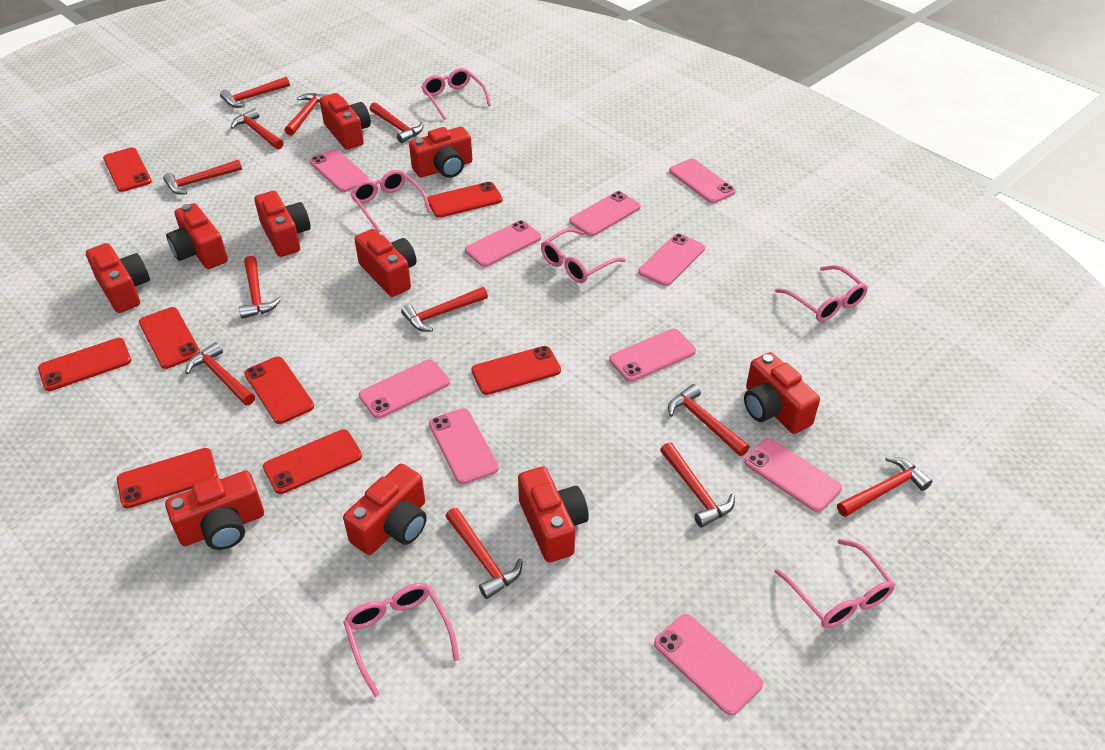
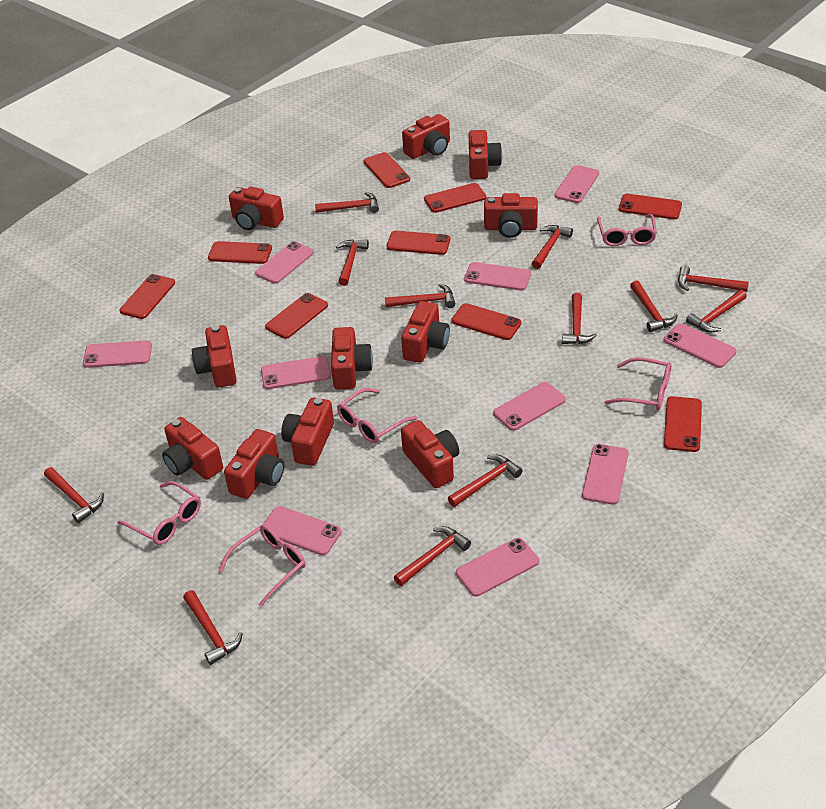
pink glasses: [343,583,460,697] [350,170,431,232] [421,68,491,120] [541,228,626,283] [774,539,895,628] [775,265,868,322] = 6 -> [117,481,201,545] [219,525,306,607] [337,388,418,443] [597,214,657,246] [604,357,671,410] = 5
red camera: [86,243,150,313] [165,471,264,550] [166,203,228,269] [254,191,311,257] [320,93,371,150] [343,464,427,555] [354,229,417,297] [409,127,472,178] [518,467,589,563] [744,352,820,434] = 10 -> [162,417,223,480] [192,325,237,388] [224,429,284,499] [229,187,284,230] [281,398,334,466] [331,327,373,390] [401,301,450,363] [401,420,459,488] [402,114,450,159] [469,130,502,179] [484,193,538,238] = 11
red phone: [38,338,131,391] [103,148,152,192] [117,448,218,509] [139,307,201,369] [244,357,314,424] [263,429,362,494] [427,182,502,218] [471,346,561,395] = 8 -> [120,274,175,319] [208,241,272,264] [265,293,328,339] [364,152,410,188] [387,230,450,255] [424,183,486,213] [452,303,521,340] [619,194,682,219] [664,396,702,452] = 9

